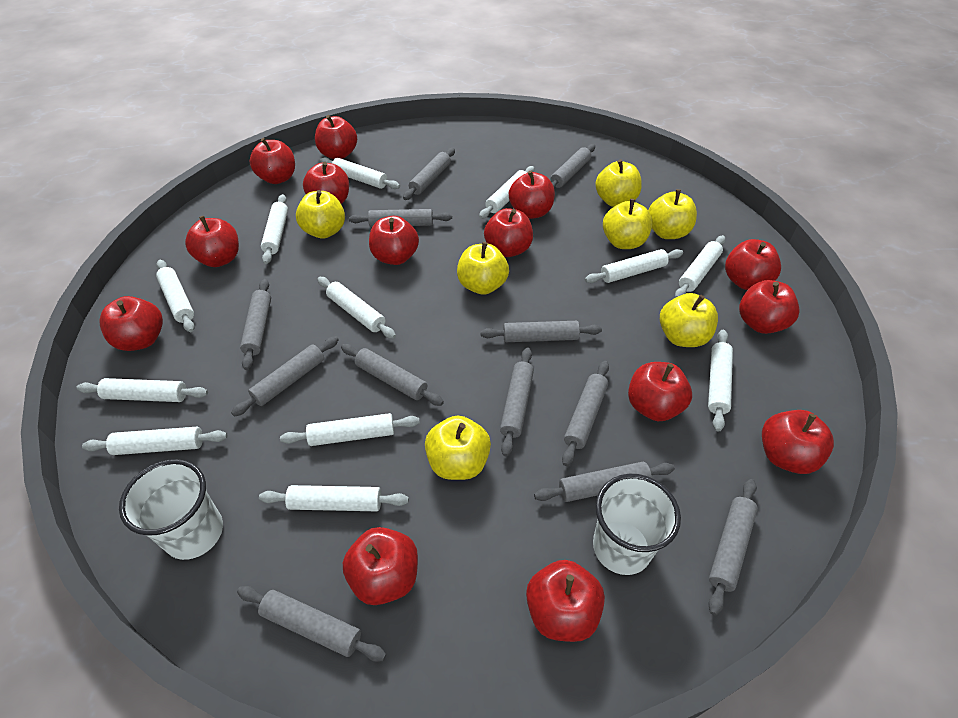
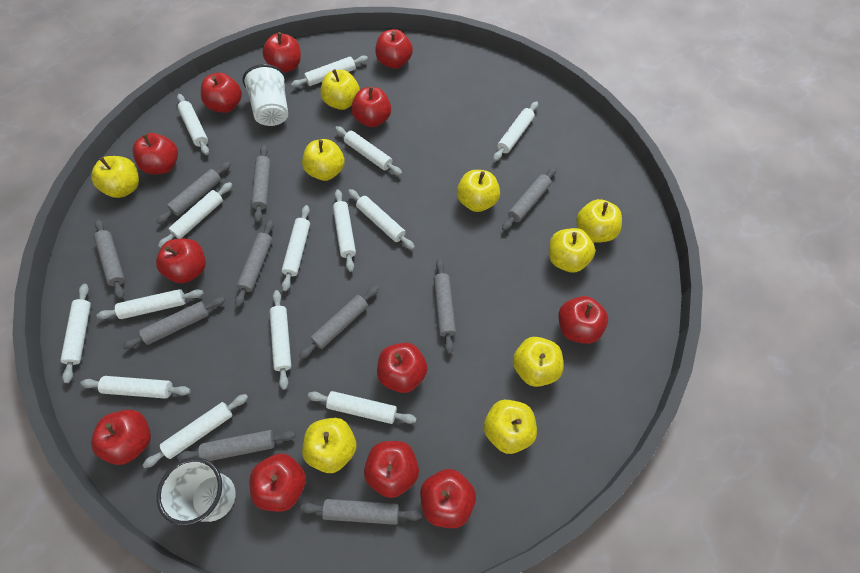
grey rolling pin: [231,336,339,417] [237,586,386,662] [240,279,271,370] [341,344,444,406] [349,209,452,227] [403,148,455,200] [480,321,602,342] [500,347,534,457] [534,462,675,502] [550,144,595,188] [562,361,609,466] [708,479,758,616] = 12 -> [94,219,125,299] [122,297,225,349] [156,162,231,224] [178,430,296,461] [235,220,274,307] [251,145,270,222] [299,286,379,359] [300,499,422,525] [433,259,456,354] [502,167,557,231] = 10
red apple: [99,296,163,351] [185,216,239,267] [249,138,295,184] [303,162,349,204] [315,115,357,159] [343,527,418,605] [369,216,419,265] [484,208,533,257] [509,171,555,219] [526,560,605,642] [628,362,692,421] [725,239,781,290] [739,280,799,334] [762,410,834,474] = 14 -> [91,410,151,465] [133,133,178,174] [156,239,206,283] [201,73,242,113] [250,453,306,512] [262,32,301,73] [351,86,391,127] [364,441,419,498] [375,29,413,69] [377,343,428,393] [420,469,476,528] [559,296,608,344] = 12
white rolling pin: [77,378,208,402] [82,427,228,455] [156,260,195,332] [259,485,409,511] [261,194,288,264] [280,413,420,446] [318,277,396,339] [320,157,400,189] [479,166,534,219] [585,249,683,283] [675,235,726,298] [708,330,733,431] = 12 -> [60,284,91,383] [80,376,191,399] [96,289,204,319] [143,394,248,468] [158,182,232,248] [177,94,209,155] [270,290,291,390] [282,205,310,291] [291,55,368,87] [308,391,417,424] [333,189,356,272] [335,126,402,175] [348,189,415,250] [493,101,538,161] = 14
yellow apple: [296,190,345,239] [425,415,491,480] [457,242,509,295] [595,159,642,207] [603,199,652,249] [648,189,697,239] [660,293,718,347] = 7 -> [91,156,139,198] [302,139,345,181] [302,418,357,473] [320,69,360,110] [457,170,500,212] [484,400,537,454] [513,337,564,387] [549,228,595,273] [576,199,622,243] = 9

